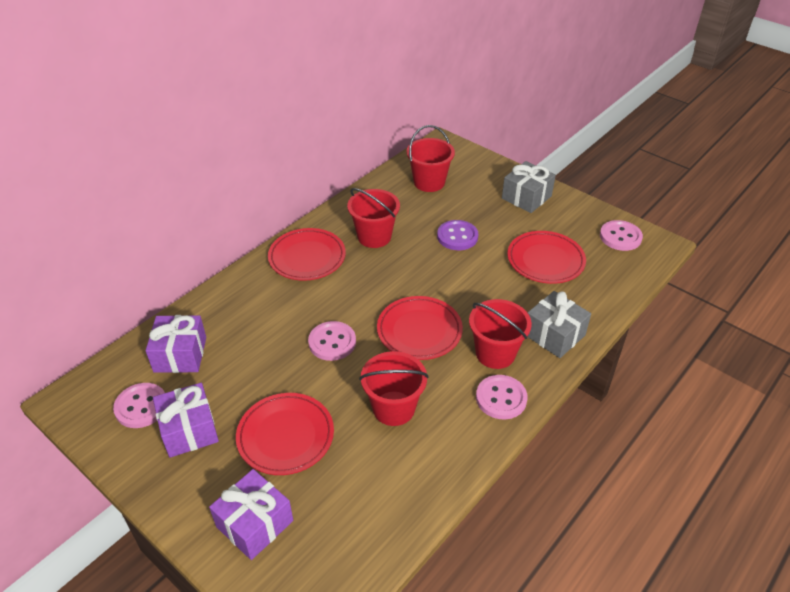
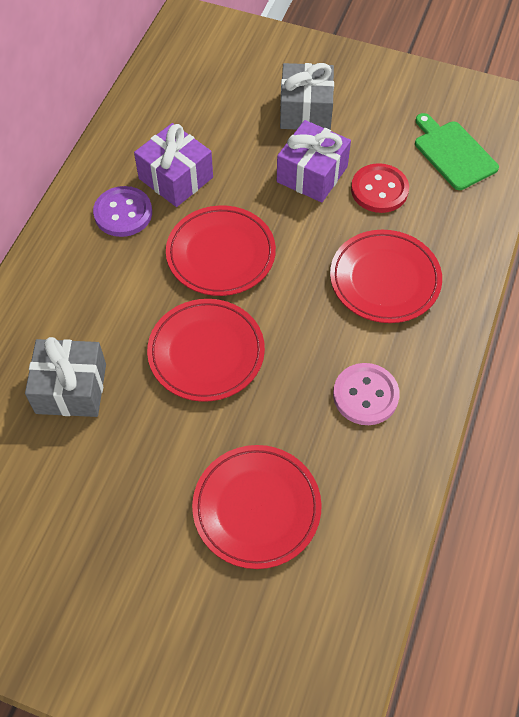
green cutting board: none = 0 -> [415,113,499,190] = 1
pink button: [113,383,165,428] [308,321,356,361] [476,375,528,419] [600,220,643,251] = 4 -> [333,363,400,425] = 1
purple gift: [146,315,206,373] [153,383,219,458] [209,469,293,560] = 3 -> [134,123,213,207] [277,120,351,202] = 2
red bucket: [347,188,400,248] [359,351,429,426] [407,125,455,192] [469,299,532,369] = 4 -> none = 0
red button: none = 0 -> [351,163,409,213] = 1

